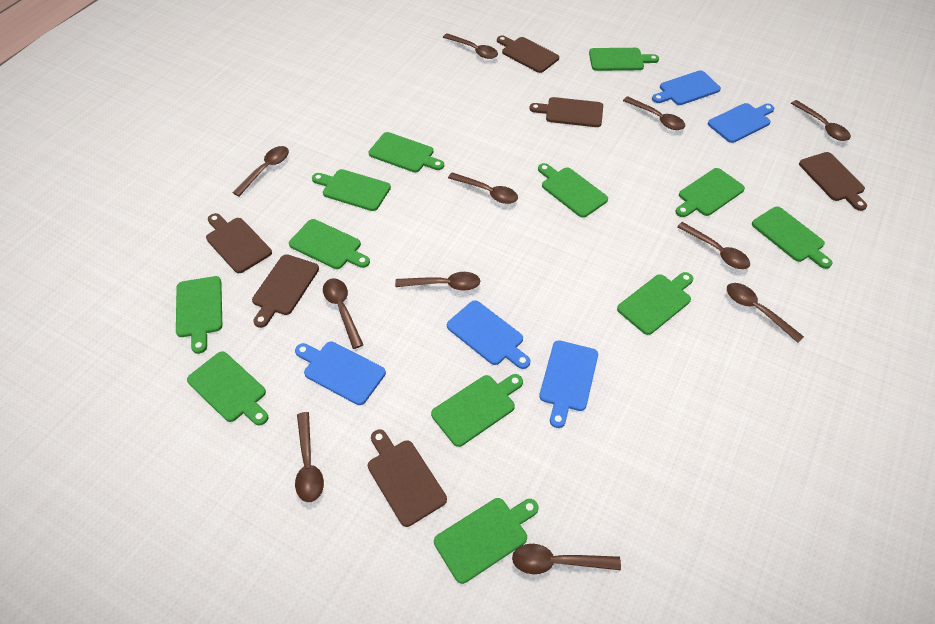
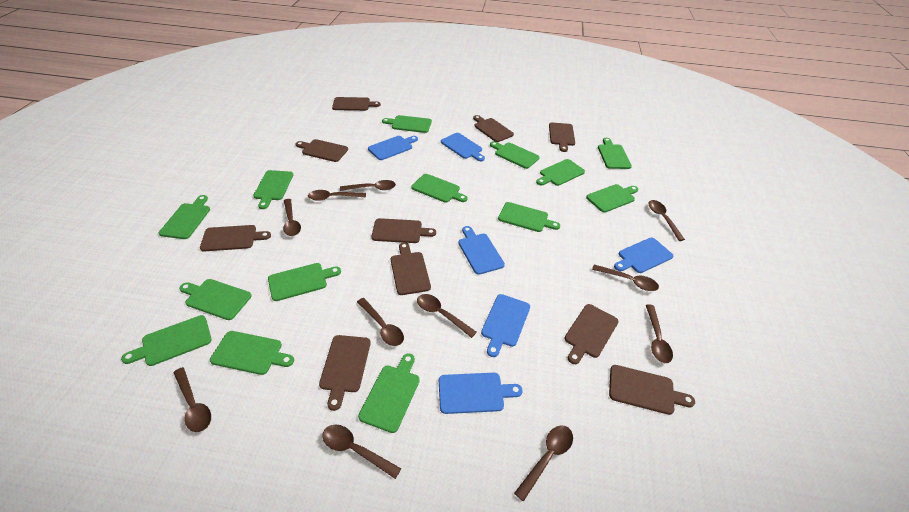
blue cutting board: [295,342,386,405] [447,300,531,369] [539,340,598,428] [652,70,721,105] [708,103,774,143] = 5 -> [368,136,418,160] [439,373,522,414] [441,133,485,161] [458,226,505,275] [481,294,530,357] [614,238,673,273] = 6
brown cutting board: [206,213,272,273] [252,254,319,328] [368,430,447,527] [497,36,559,73] [529,97,603,127] [799,152,867,211] = 6 -> [200,225,271,251] [296,139,348,162] [319,335,371,411] [332,97,381,111] [372,218,436,243] [391,242,431,295] [473,115,514,142] [549,123,575,152] [564,304,619,364] [609,365,695,415] = 10
green cutting board: [176,276,222,354] [187,351,268,426] [289,219,370,269] [312,169,391,211] [369,132,444,172] [431,374,523,447] [434,498,539,584] [538,163,608,218] [589,48,659,71] [617,272,693,335] [675,168,745,217] [752,207,833,269] = 12 -> [121,315,212,366] [159,195,210,239] [179,279,252,320] [210,331,294,375] [253,170,293,209] [268,263,341,301] [358,353,420,433] [382,115,432,133] [412,174,468,203] [490,141,540,169] [498,202,560,232] [536,159,585,186] [586,184,638,213] [598,138,632,169] = 14

